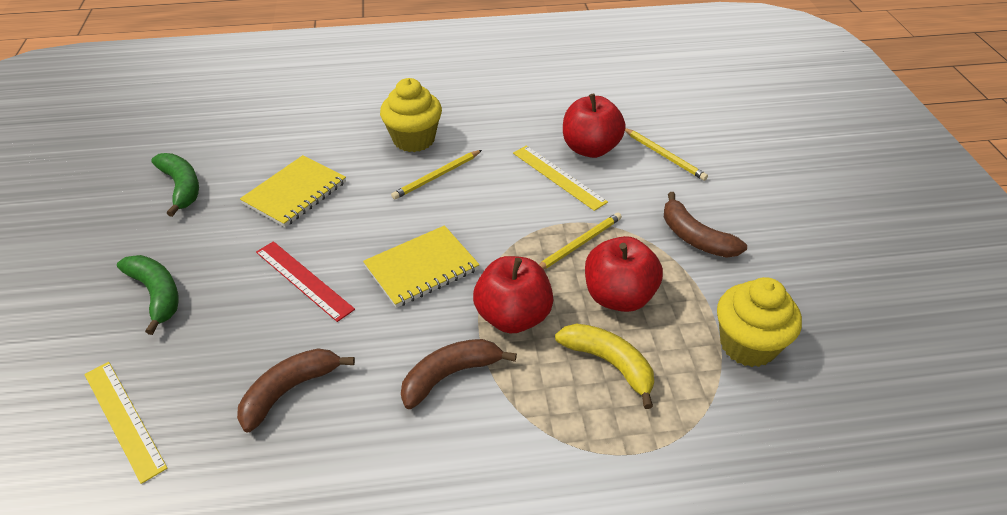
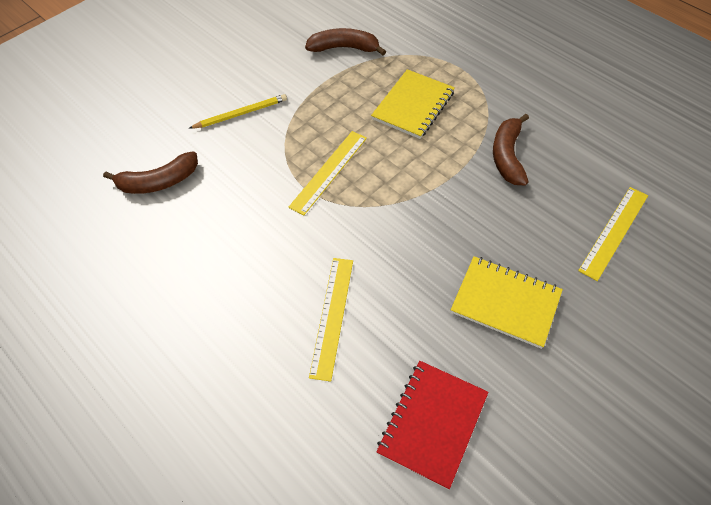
green banana: [117,255,179,335] [151,153,199,217] = 2 -> none = 0
red apple: [473,256,553,333] [563,94,626,158] [585,236,663,312] = 3 -> none = 0
red notebook: none = 0 -> [376,361,488,489] = 1
red ruler: [256,241,355,322] = 1 -> none = 0
yellow banana: [555,323,654,409] = 1 -> none = 0
yellow cupcake: [380,78,442,152] [717,277,802,367] = 2 -> none = 0
yellow pencil: [391,150,482,200] [539,213,622,269] [625,128,708,181] = 3 -> [189,94,287,129] = 1
yellow ruler: [84,362,168,484] [513,146,608,211] = 2 -> [288,131,367,215] [309,258,353,382] [578,187,648,281] = 3

